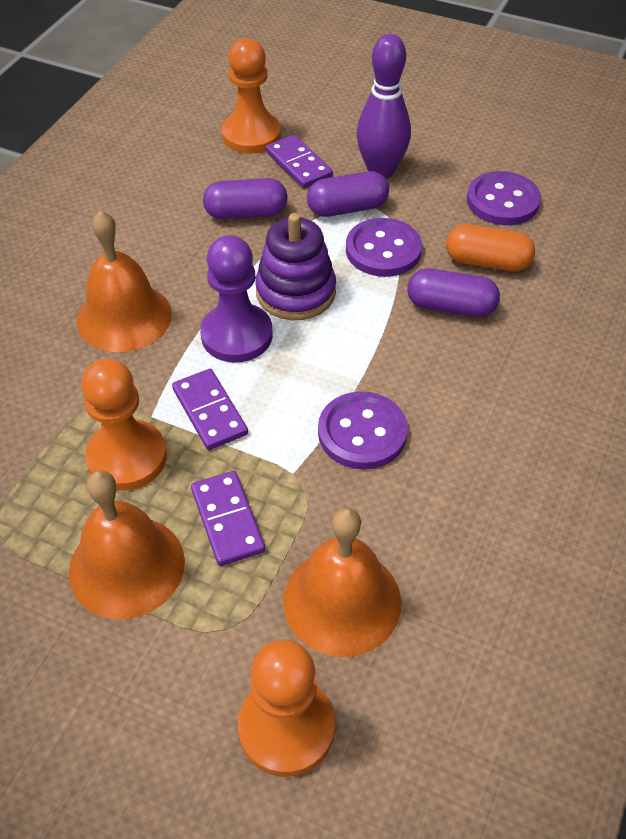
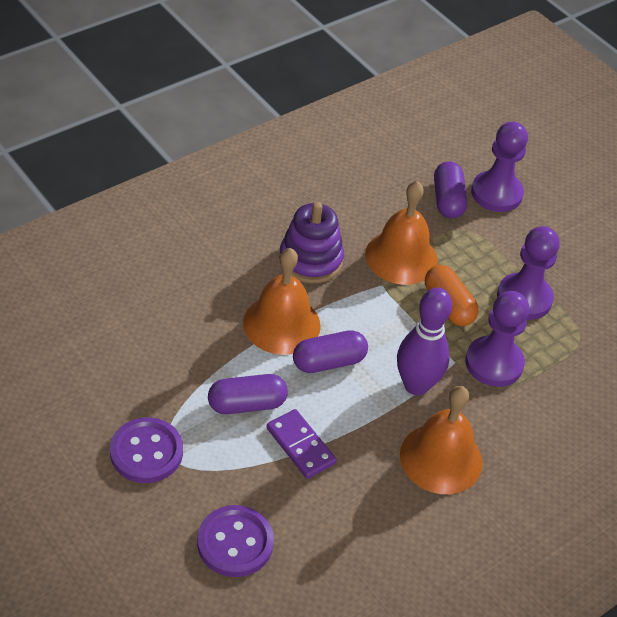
orange pawn: [81,359,167,491] [222,38,281,154] [238,639,335,777] = 3 -> none = 0
purple button: [318,391,408,470] [346,218,422,277] [467,171,541,225] = 3 -> [110,417,183,483] [197,505,274,577] = 2
purple domino: [172,369,248,450] [191,471,265,566] [266,135,333,188] = 3 -> [267,409,336,479] = 1
purple pawn: [200,235,273,362] = 1 -> [465,291,529,387] [471,122,528,212] [497,226,560,320] = 3

